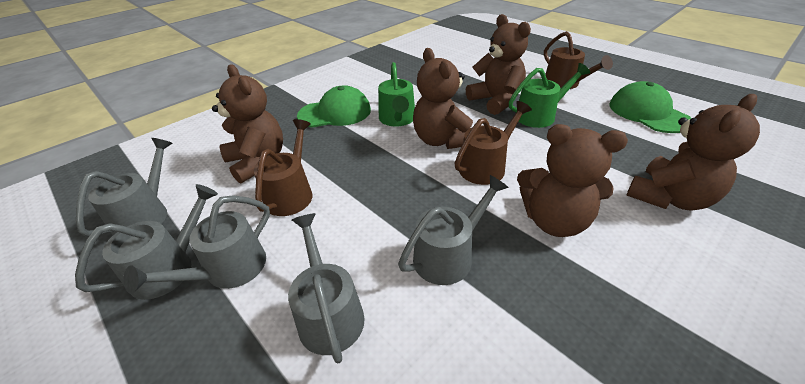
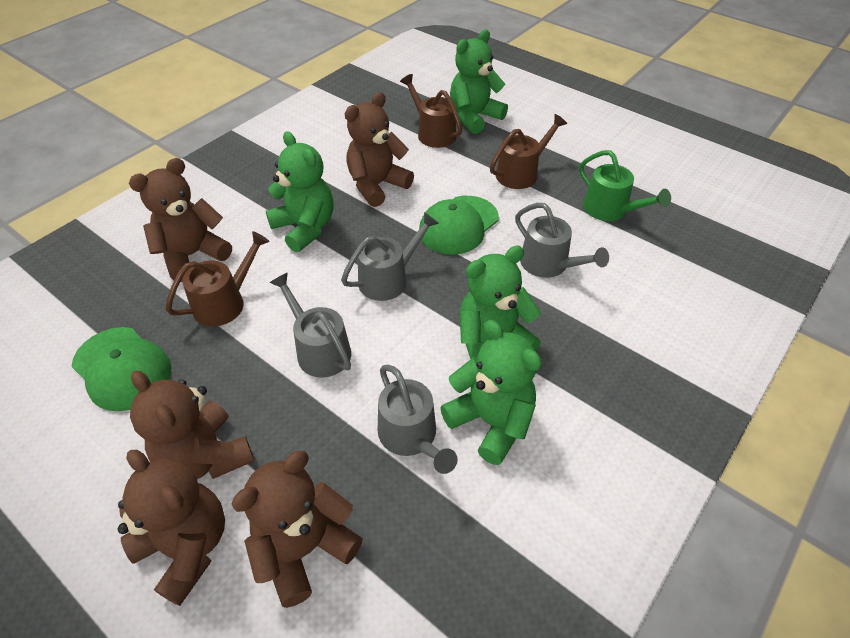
green teddy bear: none = 0 -> [266,131,334,252] [440,320,542,465] [450,30,508,134] [459,245,541,359] = 4
green watering can: [378,62,415,126] [509,63,590,128] = 2 -> [579,150,671,221] = 1
grey watering can: [75,184,218,300] [76,138,172,237] [124,195,270,294] [288,213,365,363] [398,175,509,285] = 5 -> [269,273,351,378] [341,212,439,301] [378,365,458,474] [515,203,609,278] = 4

